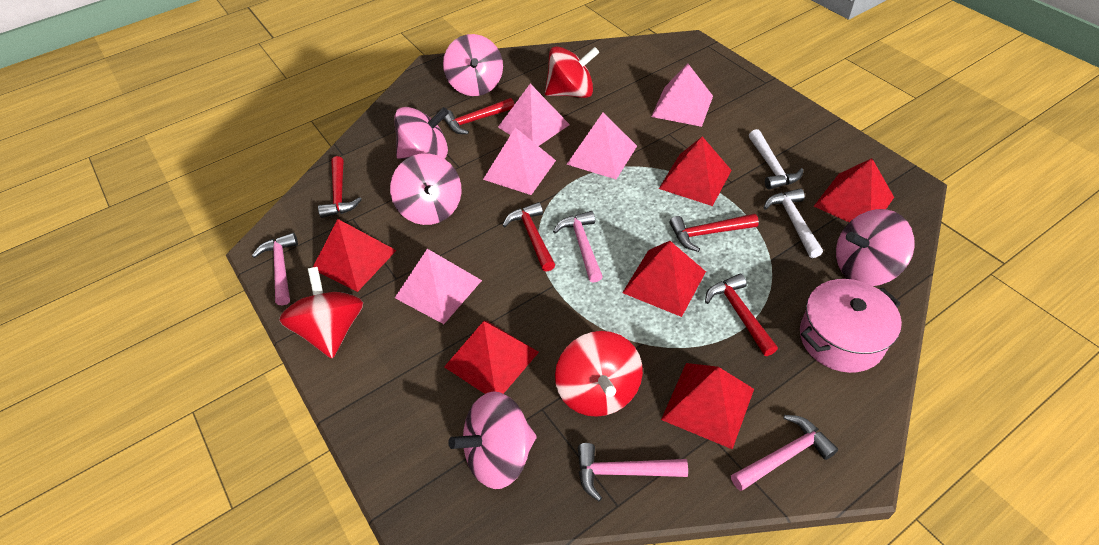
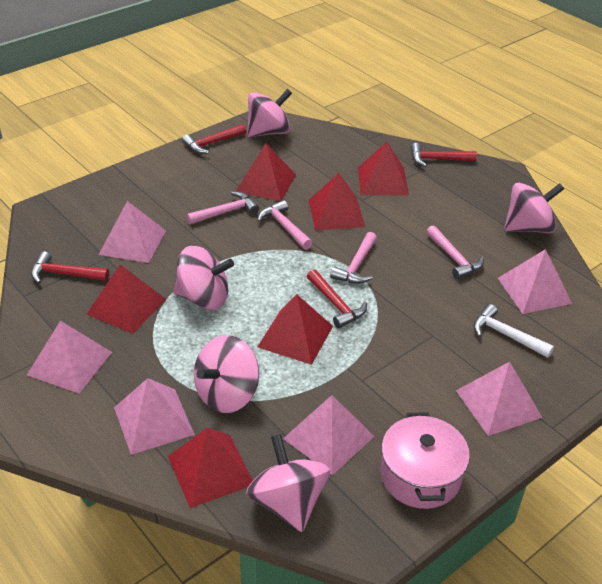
pink pyramid: [395,249,482,324] [483,128,556,195] [498,84,570,146] [566,113,637,179] [651,64,713,127] = 5 -> [27,321,112,393] [99,201,166,263] [114,378,195,455] [283,395,375,475] [456,362,542,436] [498,249,572,314] = 6
red hammer: [318,156,362,218] [444,98,515,134] [502,202,555,271] [670,213,759,252] [705,274,778,356] = 5 -> [31,251,109,284] [182,124,246,154] [307,270,367,328] [410,143,477,167] = 4
red spinning top: [279,267,363,359] [545,46,599,98] [555,331,643,417] = 3 -> none = 0
white hammer: [749,129,804,190] [763,188,823,258] = 2 -> [474,304,554,358] = 1

